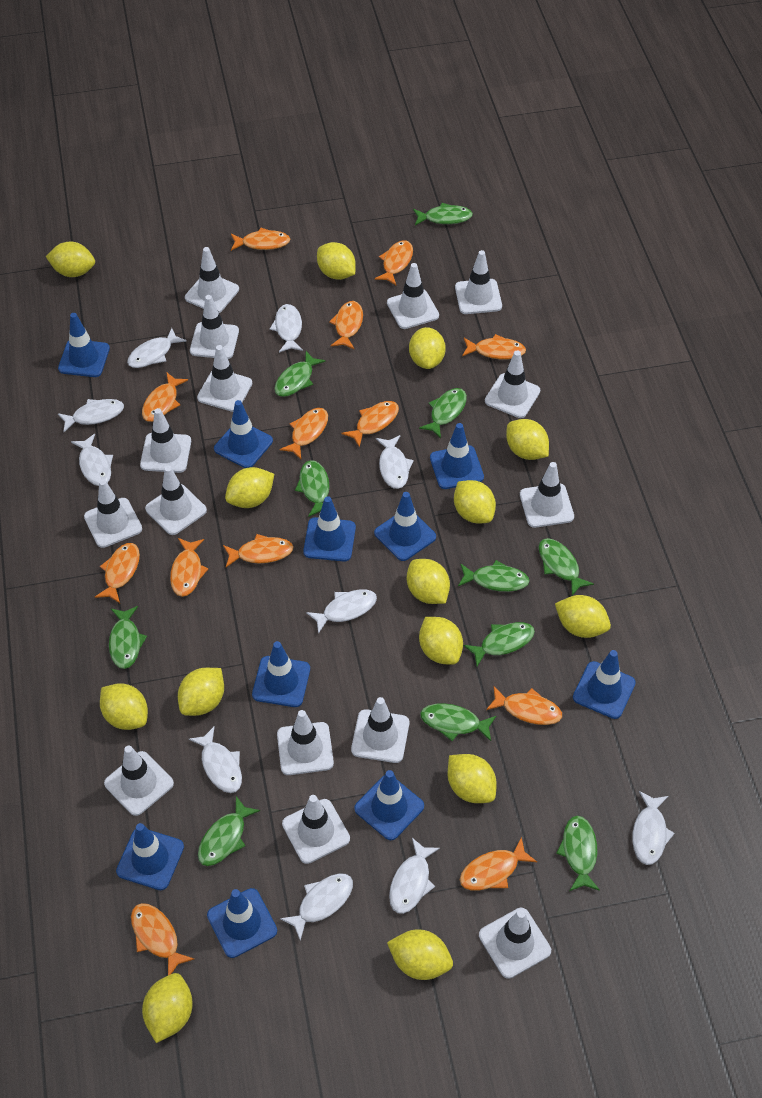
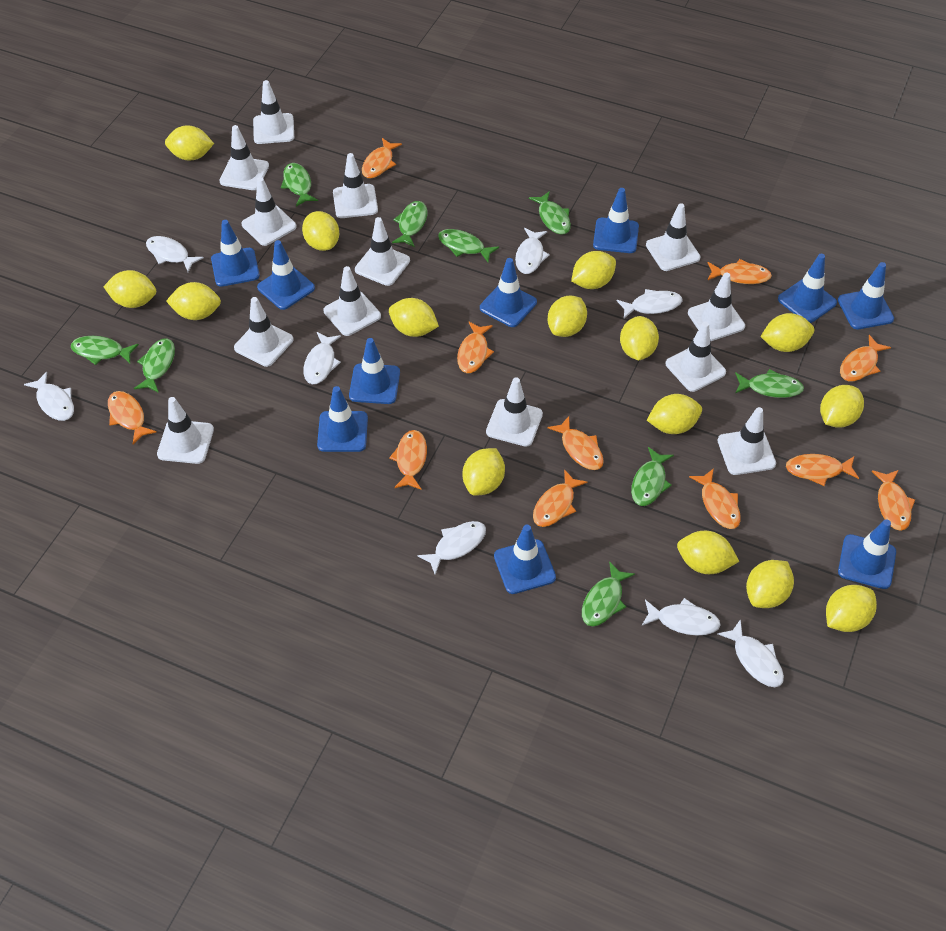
green fish: [109,606,147,669] [198,796,260,866] [274,351,326,397] [295,460,330,517] [413,203,473,225] [419,388,467,438] [420,703,496,741] [458,560,530,592] [464,622,535,666] [539,538,594,596] [556,816,600,891] = 11 -> [71,336,139,365] [134,338,175,393] [281,163,318,206] [392,201,427,247] [438,229,499,262] [529,191,571,235] [582,561,635,626] [631,447,674,506] [735,369,804,398] = 9
orange fish: [95,543,140,603] [131,903,194,975] [142,373,188,422] [170,538,208,597] [223,534,294,567] [231,228,290,251] [279,408,328,459] [329,301,363,349] [342,401,399,448] [375,240,413,285] [460,837,537,891] [462,334,526,359] [486,686,562,725] = 13 -> [108,391,157,444] [362,138,402,178] [389,430,427,490] [457,321,494,373] [533,469,588,527] [548,416,604,470] [689,468,741,529] [707,259,772,284] [786,454,859,486] [840,335,891,381] [871,470,915,531] = 11
white fish: [58,399,124,432] [71,434,113,486] [127,328,187,368] [189,726,242,793] [270,304,303,353] [280,873,353,941] [306,589,377,634] [376,435,414,489] [389,838,440,914] [632,791,675,865] = 10 -> [24,372,74,421] [146,236,204,272] [303,332,341,384] [418,521,486,574] [515,228,550,274] [617,289,682,318] [642,598,720,635] [718,619,784,687] = 8
white traffic cone: [84,479,142,548] [104,746,174,816] [140,408,191,473] [145,466,207,535] [185,247,239,313] [190,295,239,359] [197,345,252,412] [277,710,334,775] [282,795,350,864] [351,697,409,763] [387,263,439,329] [455,250,502,314] [479,908,551,979] [485,351,540,418] [520,462,574,528] = 15 -> [157,397,214,464] [219,125,269,190] [234,297,293,367] [241,177,297,246] [253,80,294,144] [324,266,381,336] [333,153,378,218] [355,217,410,286] [486,377,543,447] [646,203,701,271] [666,322,726,392] [688,273,745,341] [718,407,776,475] = 13
yellow lemon: [46,241,95,277] [100,683,148,730] [142,973,193,1043] [178,668,224,716] [225,467,274,508] [317,242,356,280] [387,930,453,980] [407,559,450,604] [409,327,446,369] [419,617,463,665] [448,754,497,803] [454,480,496,523] [506,419,549,460] [555,595,611,638] = 14 -> [103,270,156,308] [165,125,214,161] [166,282,221,320] [302,211,339,251] [389,298,439,337] [463,448,505,496] [547,296,587,337] [571,251,616,289] [620,316,659,360] [647,394,702,434] [677,531,739,574] [746,560,794,608] [760,313,814,352] [820,385,864,428] [826,585,877,632] = 15

